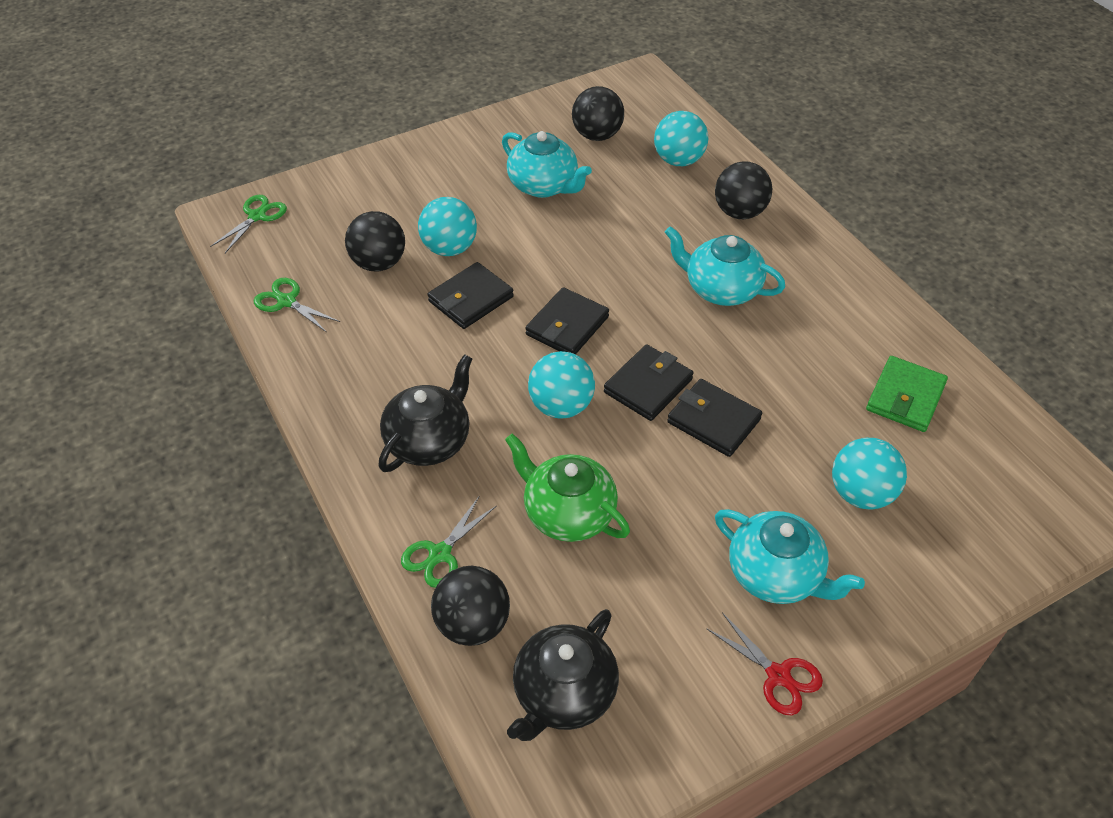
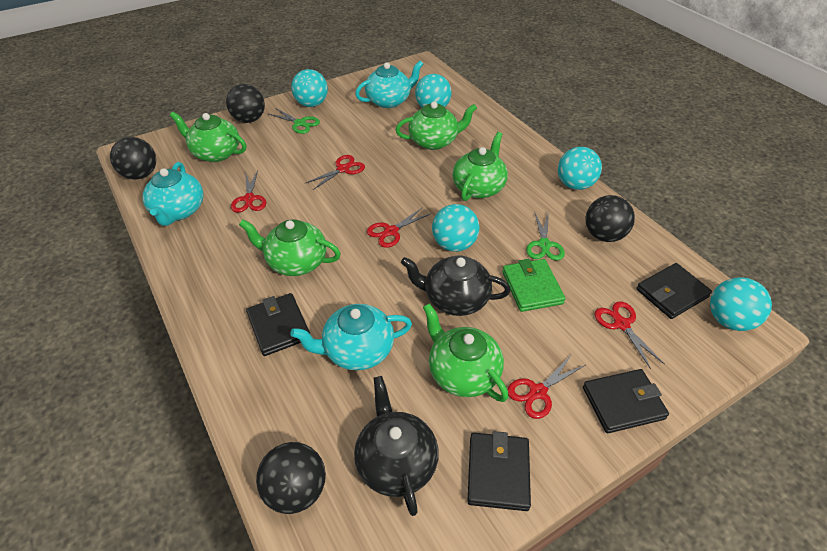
green scissors: [210,195,287,253] [254,278,340,332] [401,497,497,588] = 3 -> [267,108,320,134] [526,212,565,261] = 2
green teapot: [505,434,630,542] = 1 -> [170,112,246,162] [239,219,341,276] [396,101,477,150] [423,303,508,402] [452,132,508,201] = 5
red scissors: [707,613,823,715] = 1 -> [231,170,266,213] [306,155,365,190] [367,207,432,248] [507,356,585,419] [594,301,665,369] = 5
turquoise ball: [418,197,477,256] [528,351,595,419] [654,111,708,166] [832,438,907,509] = 4 -> [291,69,328,107] [415,74,451,108] [432,204,480,252] [558,147,602,190] [710,277,772,331] = 5

